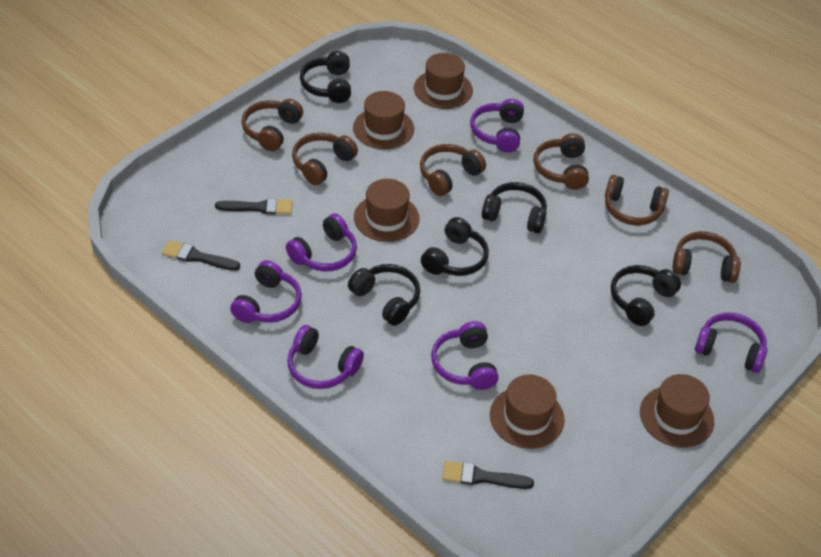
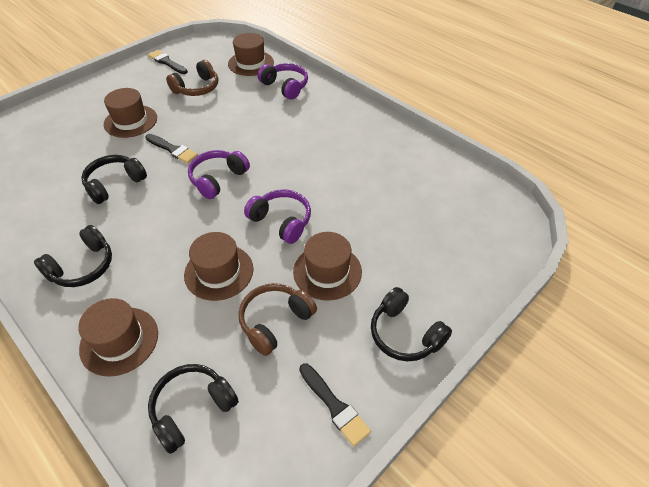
black headphones: [300,51,351,103] [348,264,420,326] [421,217,489,276] [482,182,547,233] [611,265,681,326] = 5 -> [34,225,112,287] [81,155,147,204] [148,364,239,454] [371,287,452,361] = 4
brown headphones: [241,99,303,151] [292,132,358,185] [420,144,486,196] [533,133,589,190] [605,175,669,225] [672,231,741,283] = 6 -> [166,60,218,96] [239,283,317,356] = 2
purple headphones: [230,260,302,323] [286,214,357,272] [287,325,364,389] [431,321,498,390] [470,99,524,153] [695,313,767,373] = 6 -> [188,150,250,199] [244,190,311,244] [258,63,308,99] = 3

